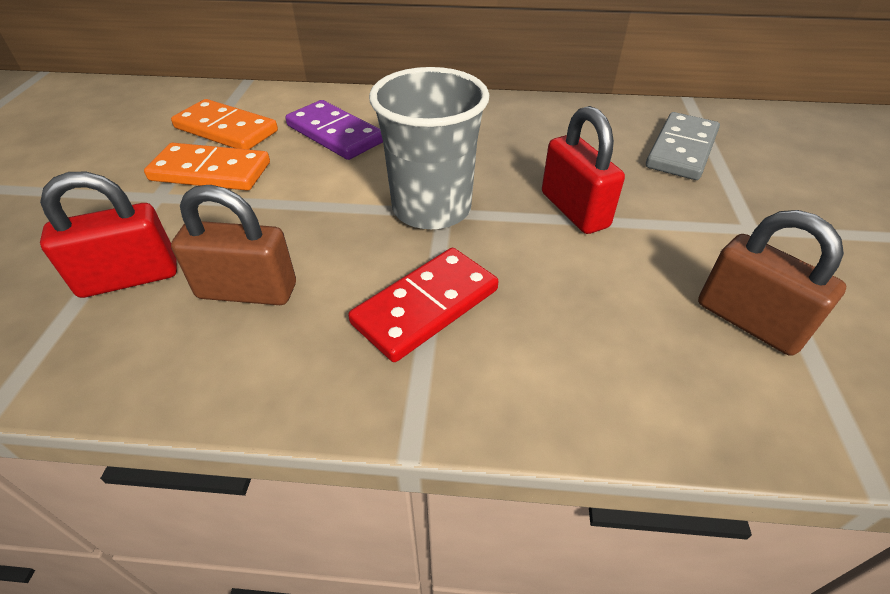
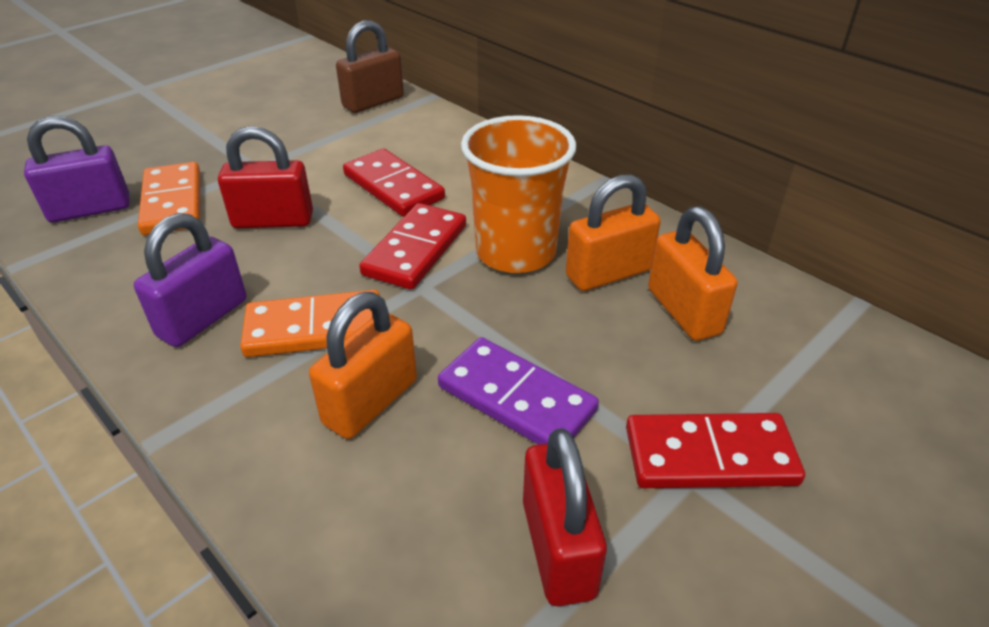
brown padlock: [171,185,296,305] [698,210,846,356] = 2 -> [336,20,404,113] = 1
grey cup: [369,67,489,229] = 1 -> none = 0
grey domino: [646,112,720,180] = 1 -> none = 0
orange cup: none = 0 -> [461,115,576,273] = 1
orange padlock: none = 0 -> [309,292,417,439] [566,174,661,291] [648,206,738,341] = 3
purple padlock: none = 0 -> [24,116,130,222] [134,213,246,347] = 2
red domino: [348,248,499,362] = 1 -> [343,149,445,217] [359,203,466,290] [626,413,805,488] = 3

